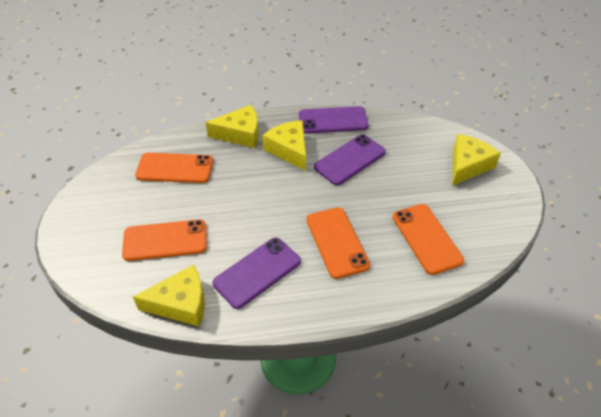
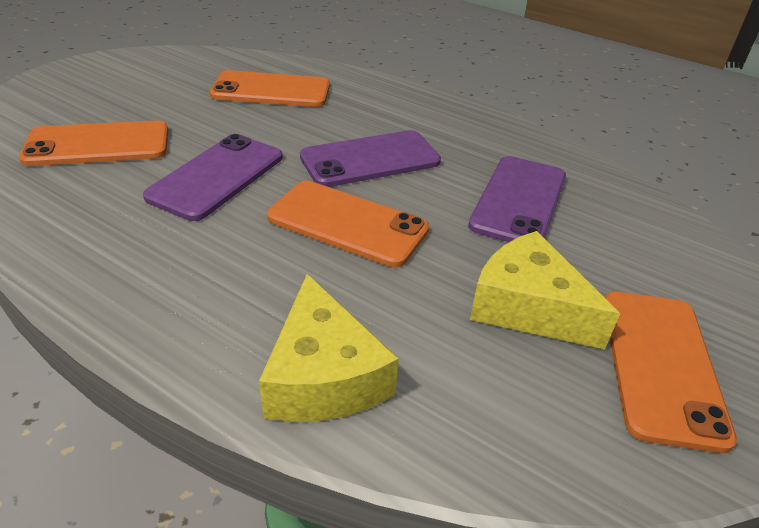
yellow cheese: [133,264,205,327] [206,105,259,148] [262,120,306,171] [452,134,501,186] = 4 -> [259,274,399,422] [470,231,620,350] = 2

